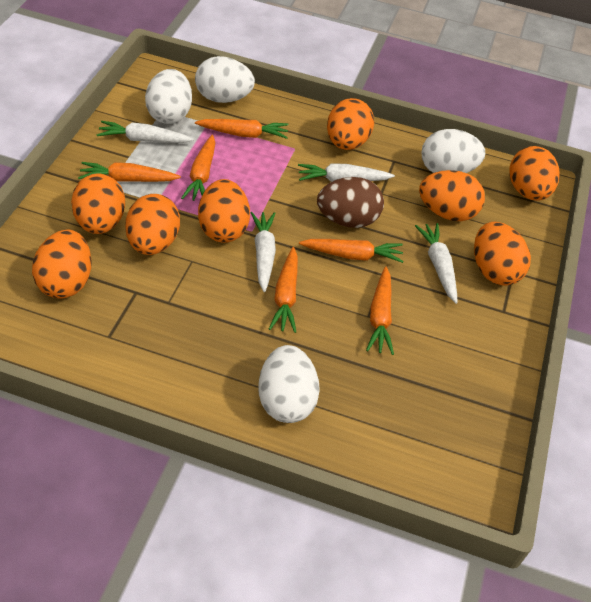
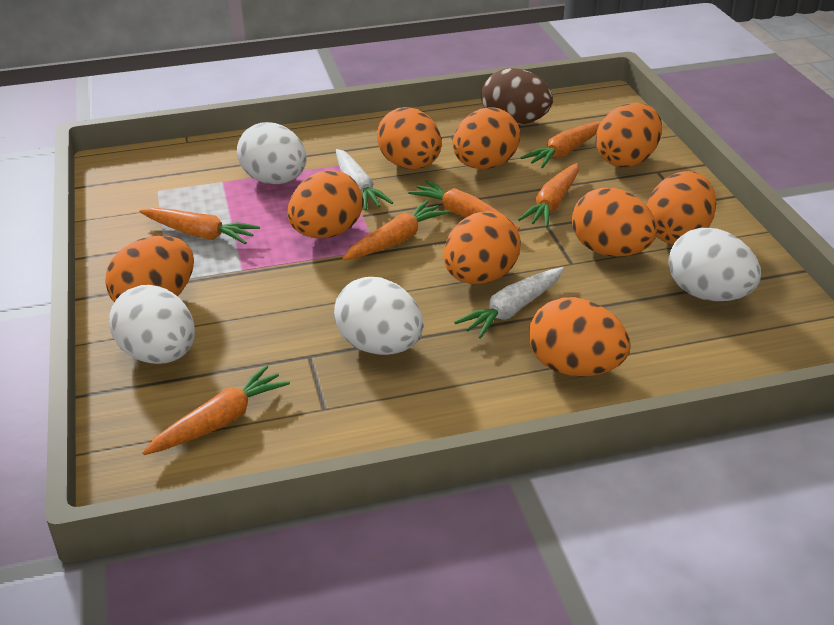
orange egg: [32,230,92,299] [71,173,125,234] [125,194,180,255] [198,179,250,243] [327,98,374,150] [419,170,485,221] [474,222,531,286] [509,146,560,201] = 8 -> [105,236,194,302] [288,170,363,238] [377,107,441,169] [443,211,521,284] [453,107,520,169] [529,297,631,377] [572,188,657,257] [596,103,662,167] [647,171,716,245] = 9
white carrot: [97,121,194,143] [251,212,276,292] [298,163,395,182] [415,223,458,304] = 4 -> [336,149,393,210] [454,267,564,339] = 2

